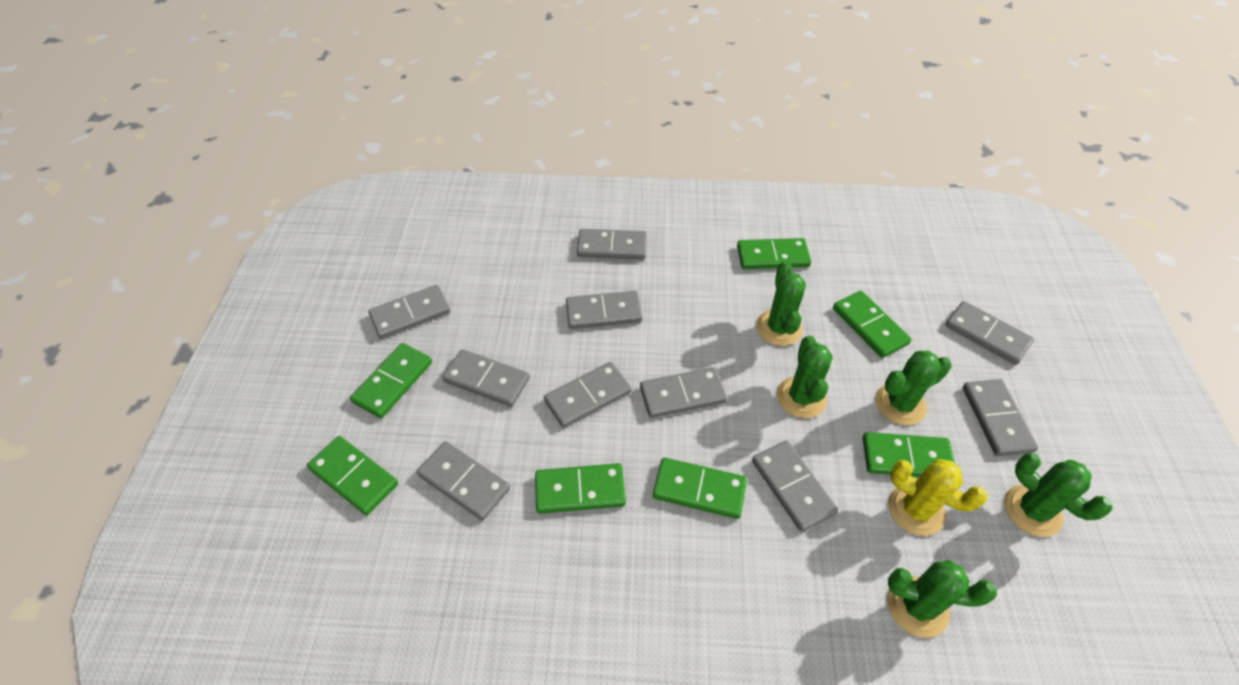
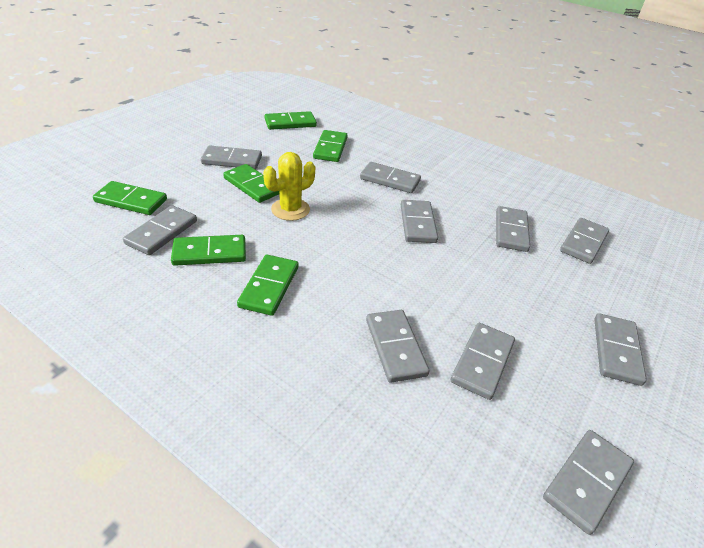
green cactus: [756,261,806,346] [777,336,833,418] [876,351,952,425] [887,560,997,638] [1004,453,1113,537] = 5 -> none = 0
green domino: [307,436,398,515] [350,343,432,418] [535,463,626,514] [653,457,747,519] [737,238,811,269] [833,291,911,358] [863,432,955,477] = 7 -> [93,181,167,215] [171,235,246,266] [223,164,279,203] [237,255,298,316] [265,111,317,130] [313,130,348,162] = 6

